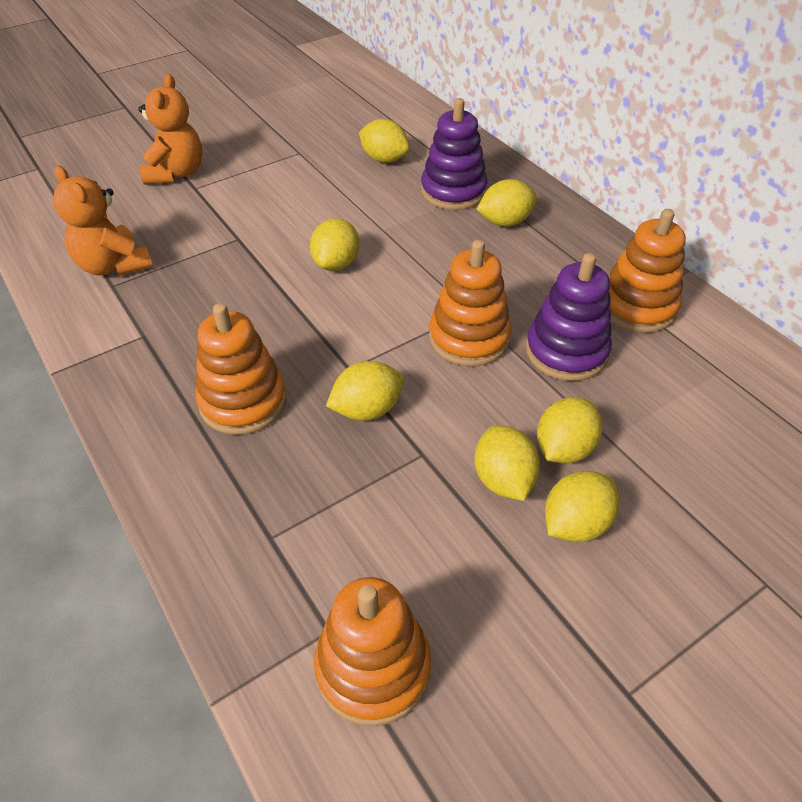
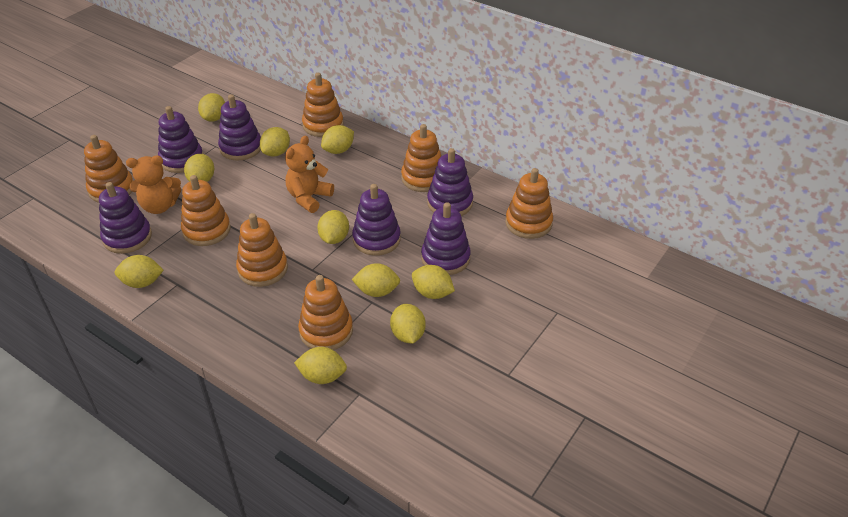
orange stacking toy: [195,303,287,435] [314,577,431,726] [429,240,511,366] [608,209,686,333] = 4 -> [84,135,133,203] [181,175,231,246] [236,213,288,287] [298,275,353,350] [302,73,344,137] [401,124,441,192] [505,168,553,239] = 7
purple stacking toy: [421,98,488,210] [526,253,612,381] = 2 -> [99,182,152,254] [158,106,203,173] [218,94,261,160] [352,184,401,256] [421,202,471,275] [427,148,473,216] = 6
yellow lemon: [310,218,359,271] [326,361,404,421] [359,119,410,163] [474,425,540,501] [476,179,537,227] [537,397,602,464] [545,471,619,542] = 7 -> [115,255,164,288] [184,154,214,182] [198,93,225,122] [260,127,290,157] [294,347,347,384] [317,210,349,244] [321,125,354,154] [352,263,400,297] [390,304,426,344] [412,265,455,299] = 10

